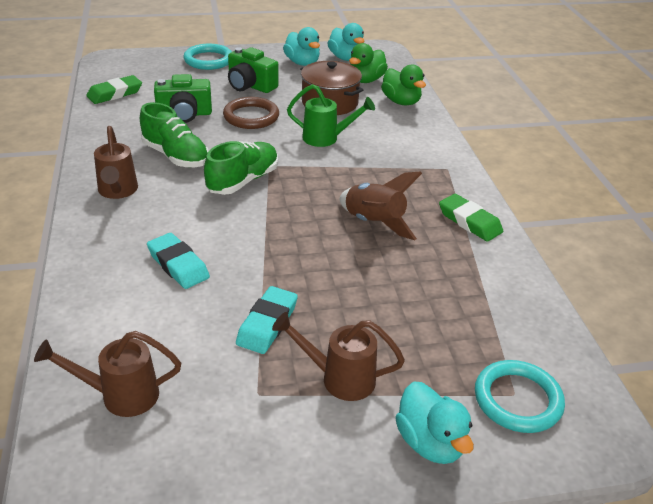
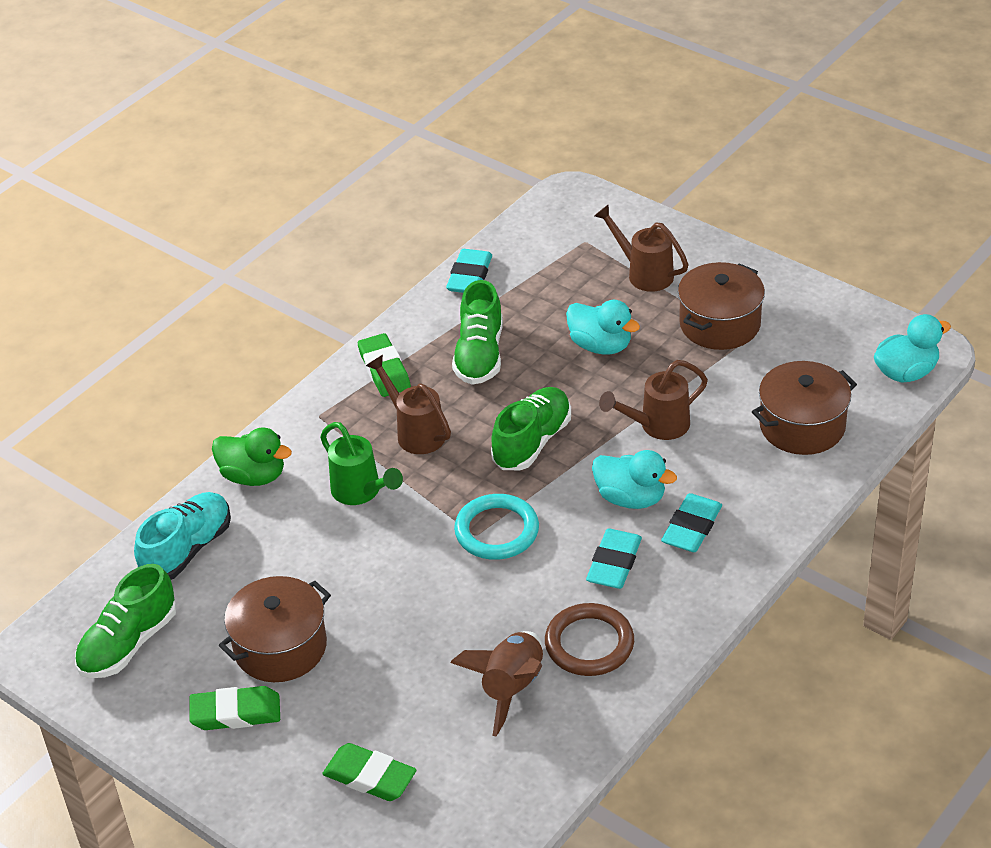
brown pot: [300,61,363,115] = 1 -> [219,576,331,682] [678,262,765,350] [752,361,857,455] = 3
green camera: [154,74,212,123] [228,47,278,93] = 2 -> none = 0
green duck: [349,43,388,83] [381,64,426,105] = 2 -> [212,427,292,486] = 1
green eraser: [86,75,142,104] [439,194,503,242] = 2 -> [190,686,280,730] [322,743,416,801] [358,333,411,397] = 3
green shoe: [140,102,209,167] [204,141,278,195] = 2 -> [75,564,176,678] [452,280,503,385] [491,387,571,470] = 3
turquoise eraser: [147,233,210,289] [236,286,298,354] = 2 -> [446,249,492,293] [586,529,642,589] [661,493,722,552] = 3
turquoise ring: [184,44,232,70] [475,360,565,433] = 2 -> [454,494,539,560] = 1
turquoise shoe: none = 0 -> [134,492,231,580] = 1

